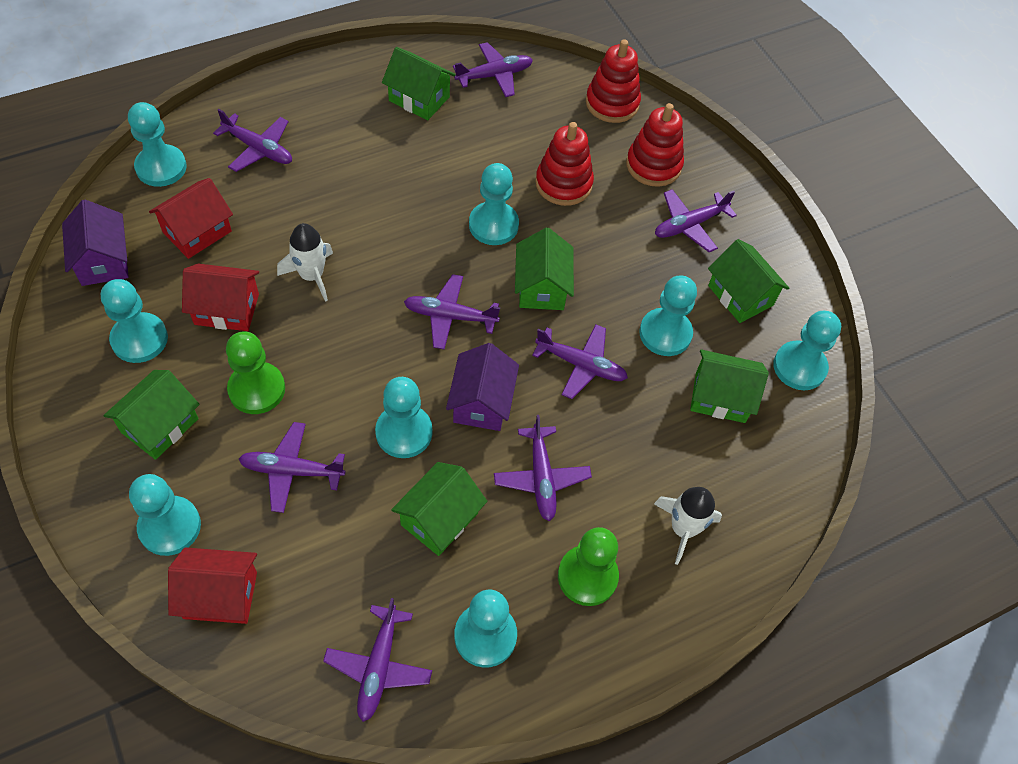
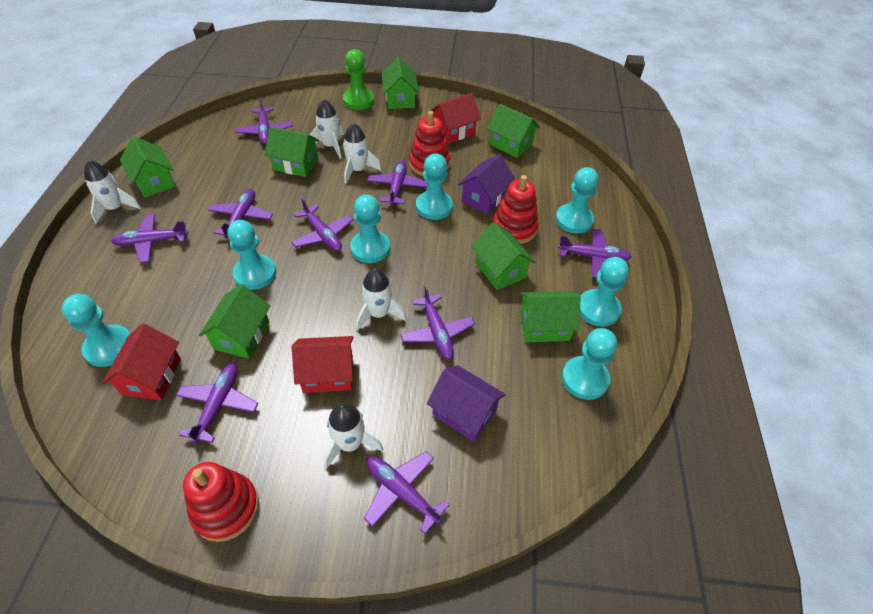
green house: [103,370,200,460] [382,47,456,120] [391,462,487,556] [515,227,574,310] [690,349,769,423] [708,239,789,323] = 6 -> [120,136,176,198] [199,284,270,358] [265,126,319,177] [382,57,419,109] [471,222,535,290] [487,104,540,158] [520,291,580,342] = 7
green pawn: [226,331,285,414] [558,527,619,606] = 2 -> [343,49,374,110] = 1
purple plane: [213,109,292,172] [239,422,346,513] [323,598,432,722] [404,274,500,349] [453,42,533,97] [494,415,592,521] [532,324,628,399] [655,189,737,252] = 8 -> [111,214,188,263] [176,363,258,444] [208,189,273,239] [235,97,293,145] [291,198,353,252] [364,451,449,534] [367,160,428,206] [400,286,475,360] [558,229,632,278] = 9
turquoise pawn: [101,279,168,363] [128,102,187,187] [129,474,201,556] [375,377,432,458] [454,590,517,667] [469,163,519,245] [639,276,697,356] [773,311,841,390] = 8 -> [62,294,131,367] [227,220,276,290] [350,195,390,263] [416,153,453,220] [556,167,598,234] [562,328,617,400] [580,257,629,327] = 7
white rocket: [277,223,333,302] [654,487,722,565] = 2 -> [84,160,141,224] [310,99,344,159] [324,403,383,469] [343,123,381,184] [356,268,407,331] = 5

